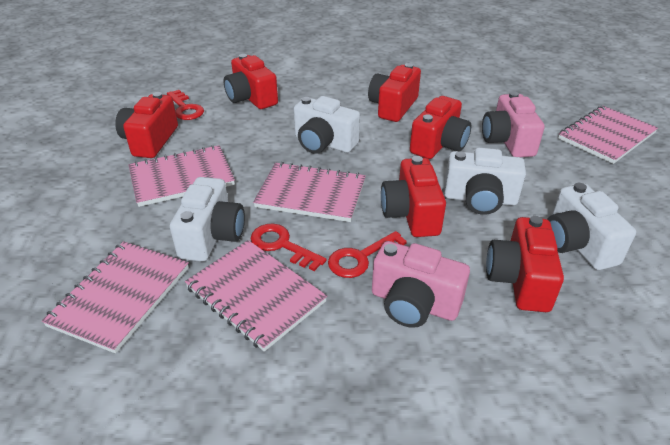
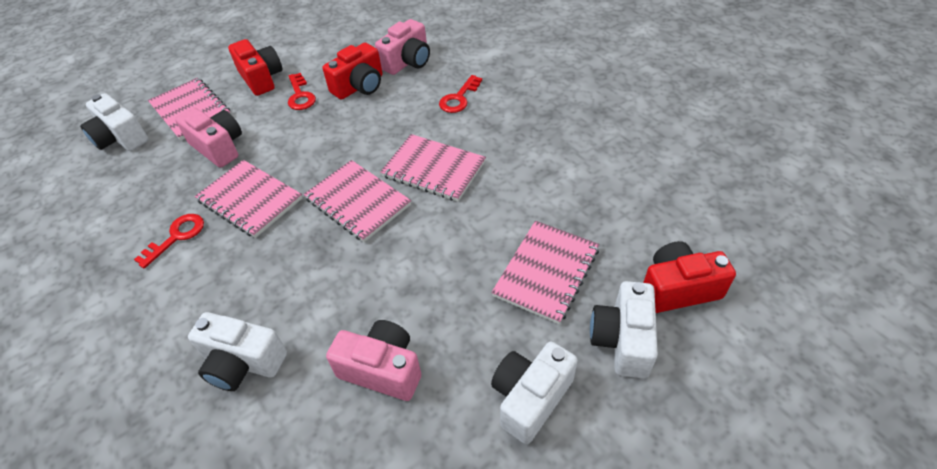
pink camera: [372,241,470,328] [482,91,545,157] = 2 -> [175,107,242,168] [326,320,421,401] [375,19,430,75] = 3
red camera: [115,92,178,158] [223,54,278,109] [368,63,421,122] [381,156,446,237] [410,96,471,159] [486,216,564,312] = 6 -> [228,39,282,96] [323,43,383,100] [643,241,736,313] = 3

